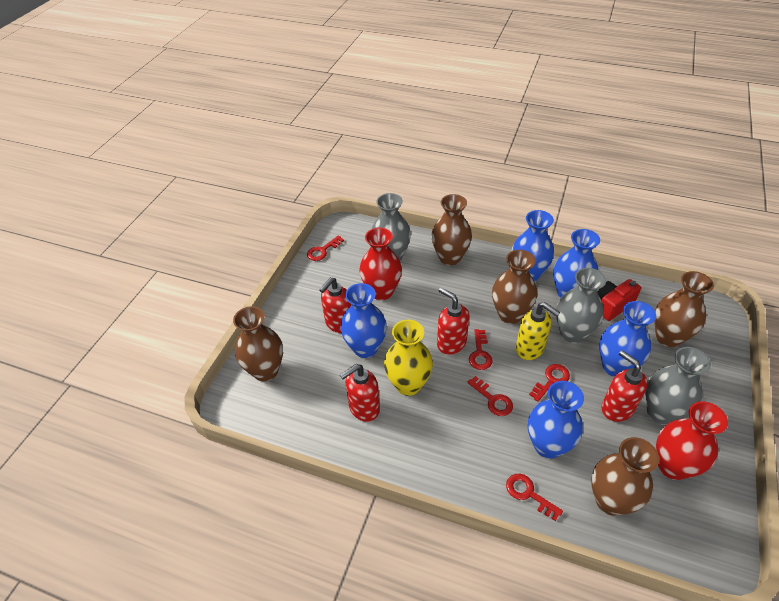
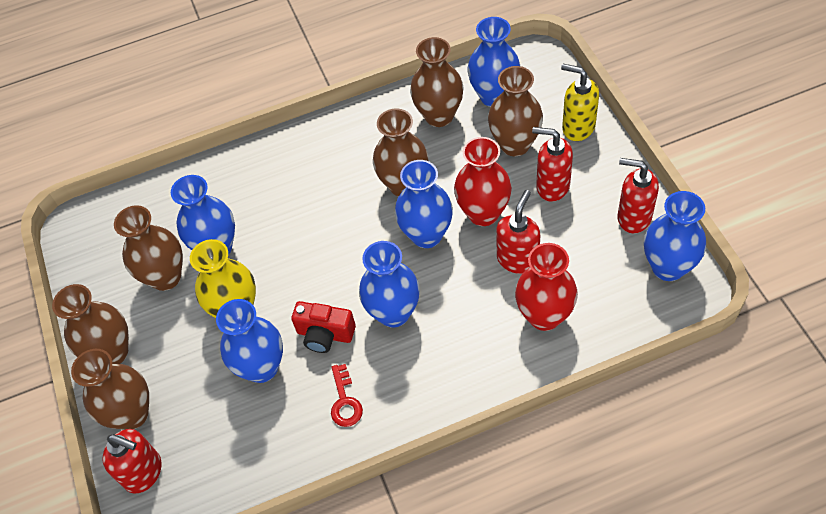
blue vase: [341,283,387,358] [512,210,554,282] [528,381,584,459] [553,229,600,298] [599,301,656,377] = 5 -> [171,175,235,255] [216,299,283,383] [359,241,420,327] [395,160,453,248] [468,17,520,107] [644,191,706,281] = 6
brown vase: [233,306,283,381] [431,194,472,266] [492,250,537,324] [591,437,659,516] [654,271,714,347] = 5 -> [52,284,129,364] [71,349,149,430] [114,205,183,291] [373,108,428,197] [410,37,464,127] [488,66,543,156] = 6
grey vase: [372,193,411,261] [556,268,606,343] [645,347,711,425] = 3 -> none = 0
red key: [307,235,344,261] [467,376,513,416] [469,329,493,370] [506,474,563,521] [529,364,570,402] = 5 -> [331,364,363,427] = 1

